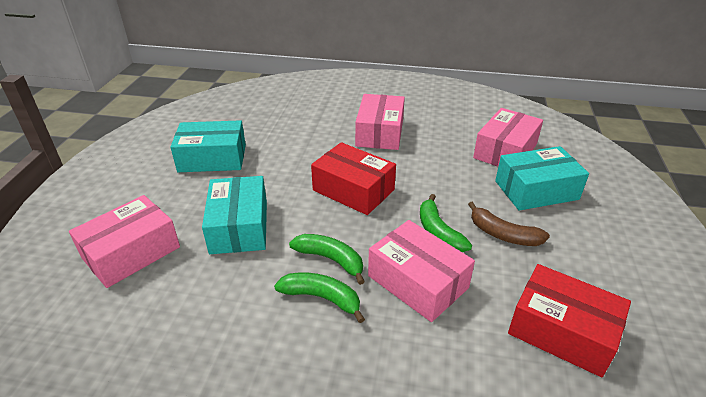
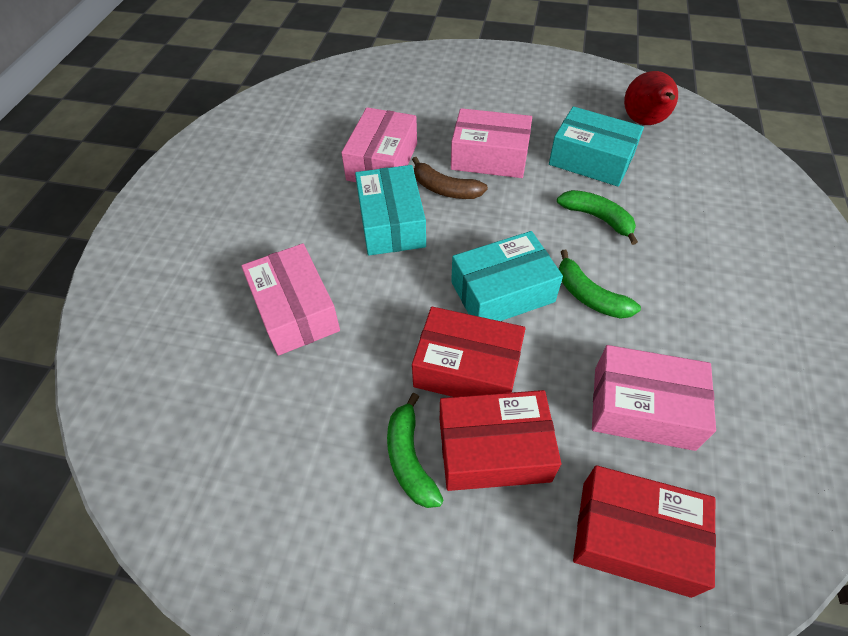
red box: [311,142,396,215] [508,264,631,377] = 2 -> [412,307,526,397] [440,390,561,491] [573,465,716,598] = 3
red pear: none = 0 -> [624,71,678,125] = 1

